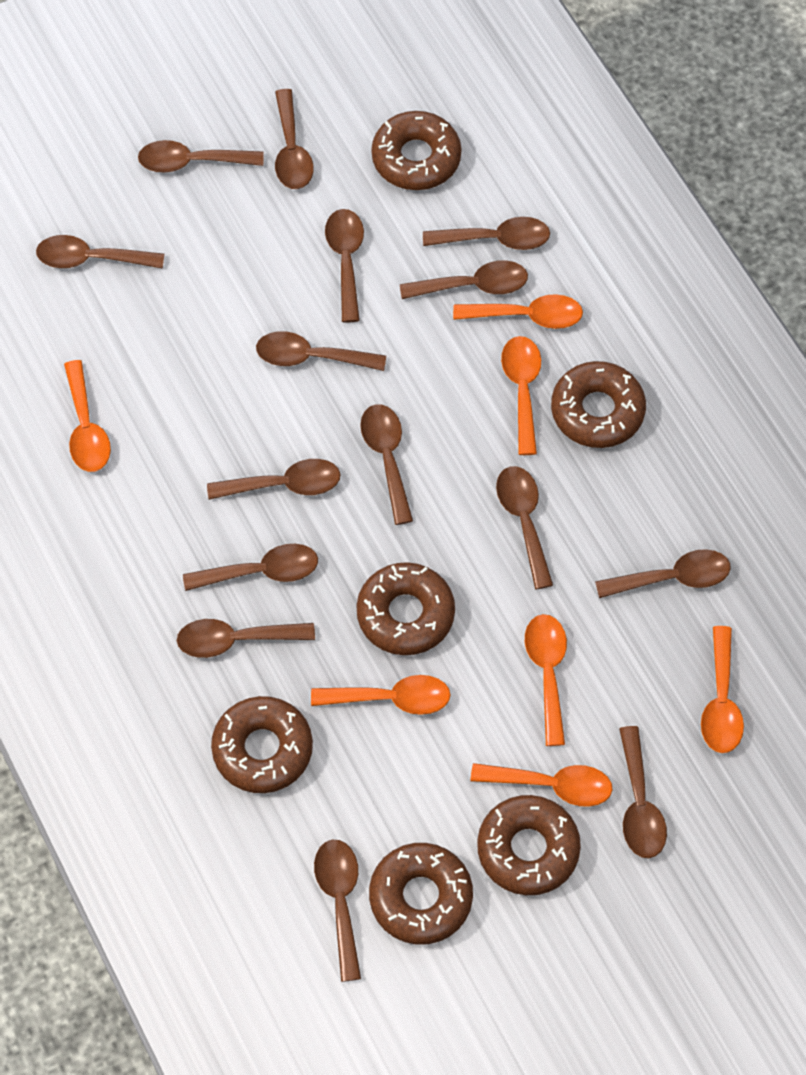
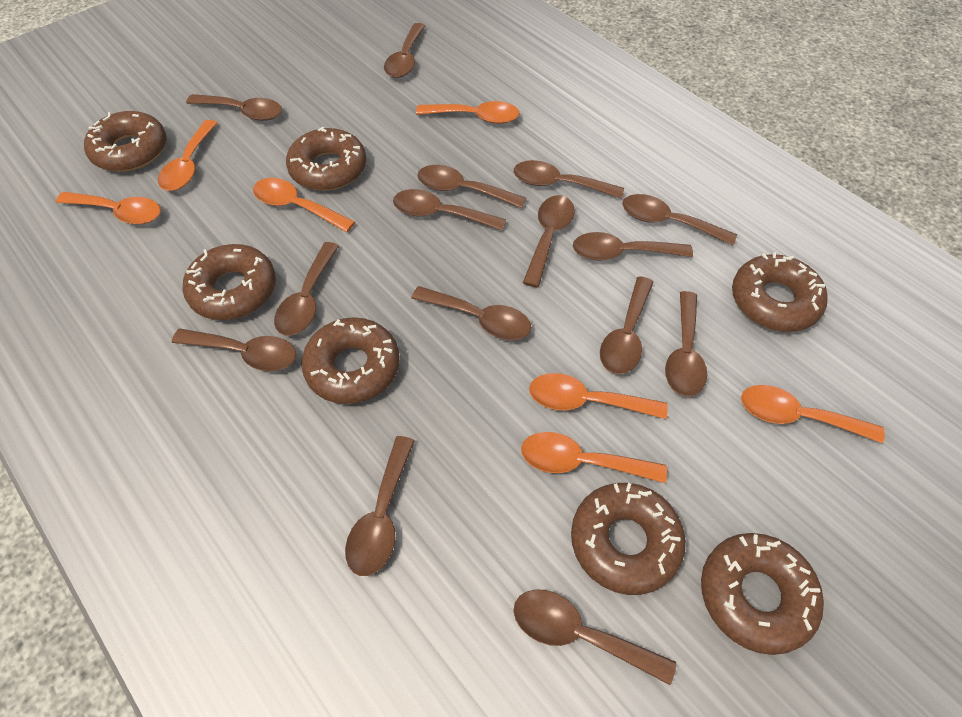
brown donut: [211,696,313,793] [356,562,455,655] [369,843,473,945] [371,111,461,190] [477,795,581,895] [551,361,646,448] = 6 -> [84,111,167,172] [182,244,276,320] [286,127,366,191] [301,317,400,404] [571,483,686,595] [701,533,824,655] [732,252,828,332] = 7

